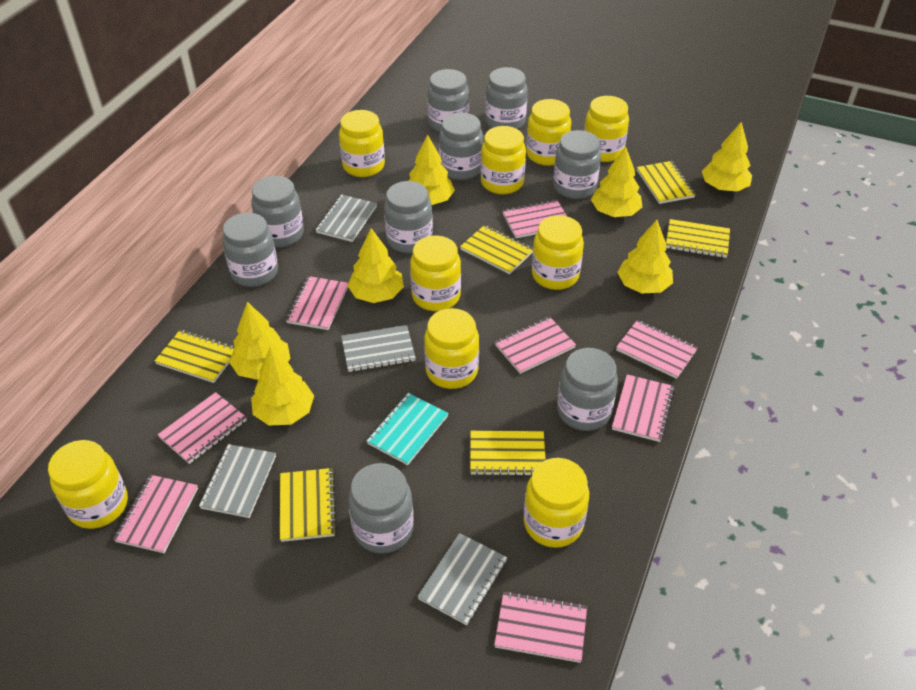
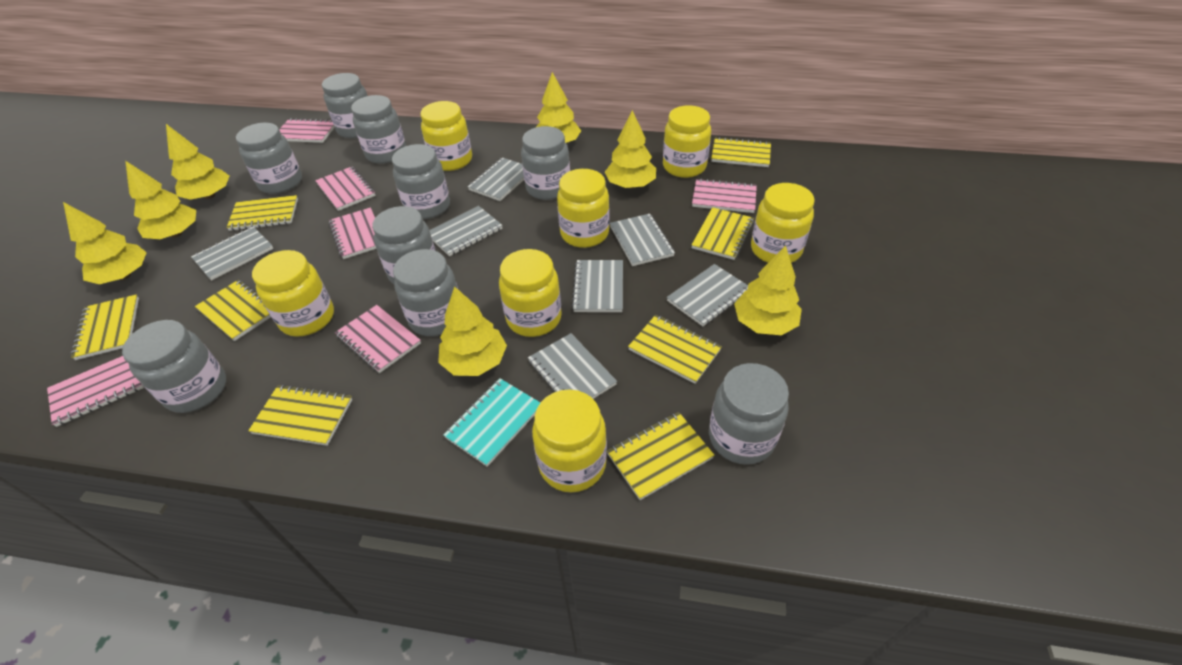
grey notebook: [199,444,276,518] [315,194,377,242] [341,325,416,372] [417,533,507,625] = 4 -> [191,227,274,281] [429,206,503,256] [468,158,524,201] [528,333,617,399] [571,260,623,312] [610,214,675,266] [667,264,748,326] = 7
pink notebook: [113,475,198,553] [157,392,247,464] [286,276,348,330] [494,591,587,663] [495,317,576,374] [503,200,567,238] [612,374,675,442] [616,320,698,379] = 8 -> [47,356,144,427] [279,118,335,143] [315,167,376,211] [329,207,376,259] [335,305,421,373] [692,178,757,213] = 6
yellow jar: [48,440,128,529] [339,110,385,177] [410,235,461,311] [424,308,479,389] [481,126,526,194] [523,458,589,548] [526,99,571,166] [532,215,584,290] [584,96,629,162] = 9 -> [252,250,334,336] [420,101,472,171] [499,249,562,337] [532,389,607,492] [557,169,610,248] [663,105,711,178] [751,183,815,263] = 7
yellow notebook: [155,330,234,383] [280,468,337,542] [460,225,533,274] [470,431,546,476] [637,161,696,204] [666,219,730,258] = 6 -> [70,294,139,360] [195,280,271,341] [226,195,298,231] [248,385,352,446] [607,412,714,500] [628,315,722,384] [692,207,754,260] [711,137,771,167] = 8

